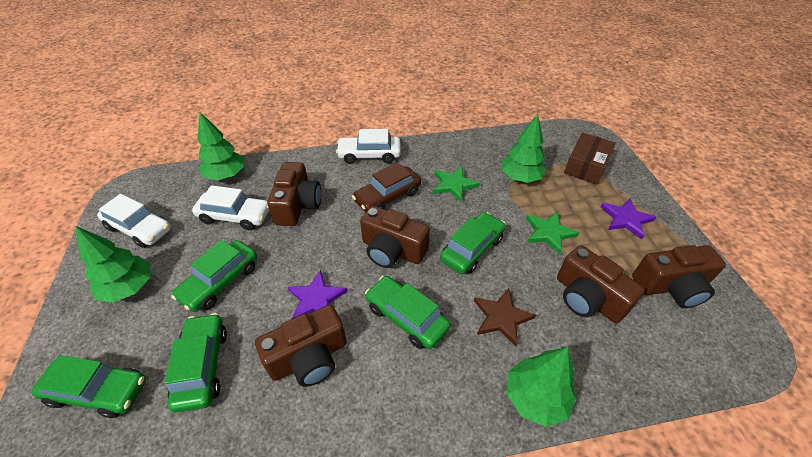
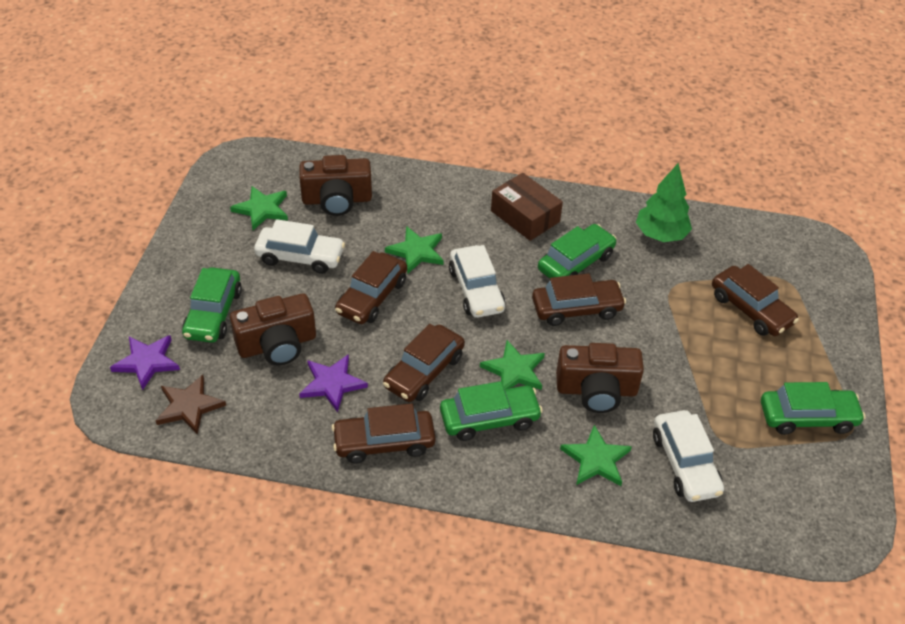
brown camera: [255,305,347,387] [267,162,321,226] [360,206,430,268] [557,245,645,323] [632,245,726,308] = 5 -> [230,293,316,365] [299,155,372,216] [556,343,644,413] = 3
brown car: [352,162,421,212] = 1 -> [332,404,435,463] [335,251,407,324] [383,324,465,402] [532,273,626,326] [712,264,799,336] = 5
green car: [31,355,146,418] [165,313,227,413] [171,240,257,312] [365,276,451,349] [440,212,506,274] = 5 -> [182,267,242,343] [440,381,543,441] [538,224,617,279] [761,382,866,435] = 4
green star: [433,166,480,202] [526,211,579,254] = 2 -> [230,186,288,230] [385,226,444,273] [480,340,545,390] [560,425,632,486] = 4
green tree: [75,226,150,303] [198,112,244,180] [502,114,546,183] [507,347,577,427] = 4 -> [636,163,692,242] = 1

